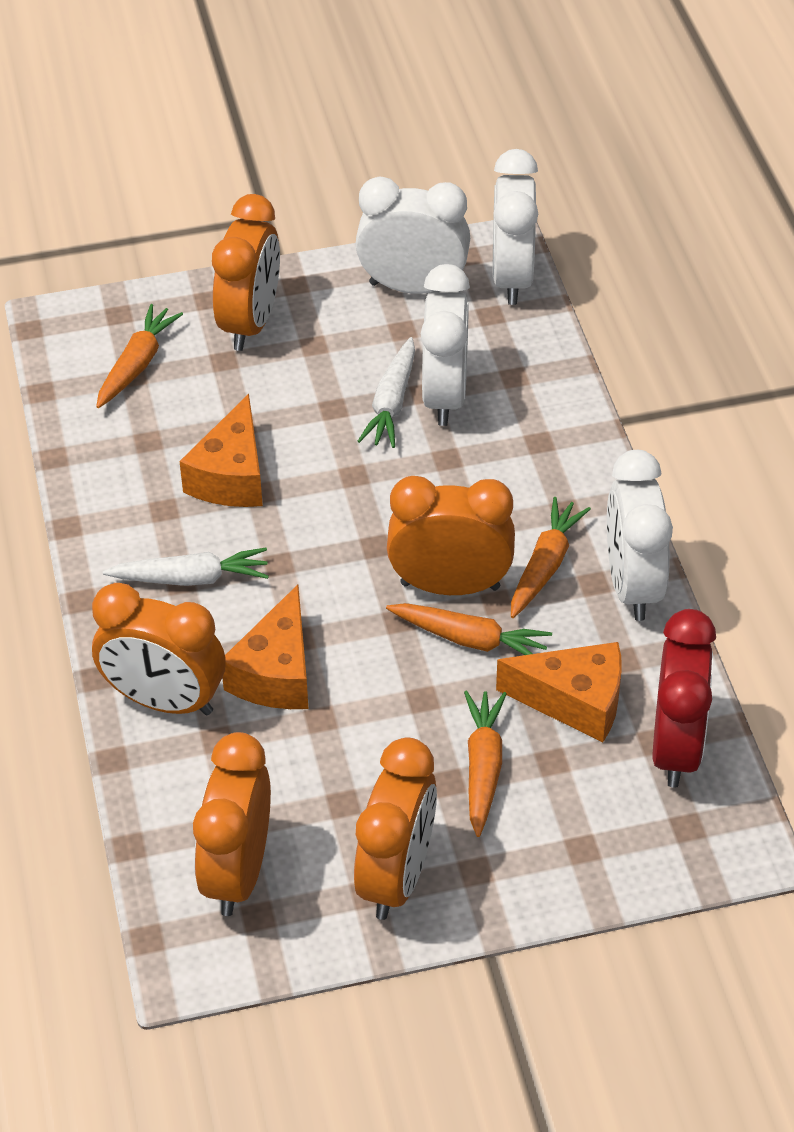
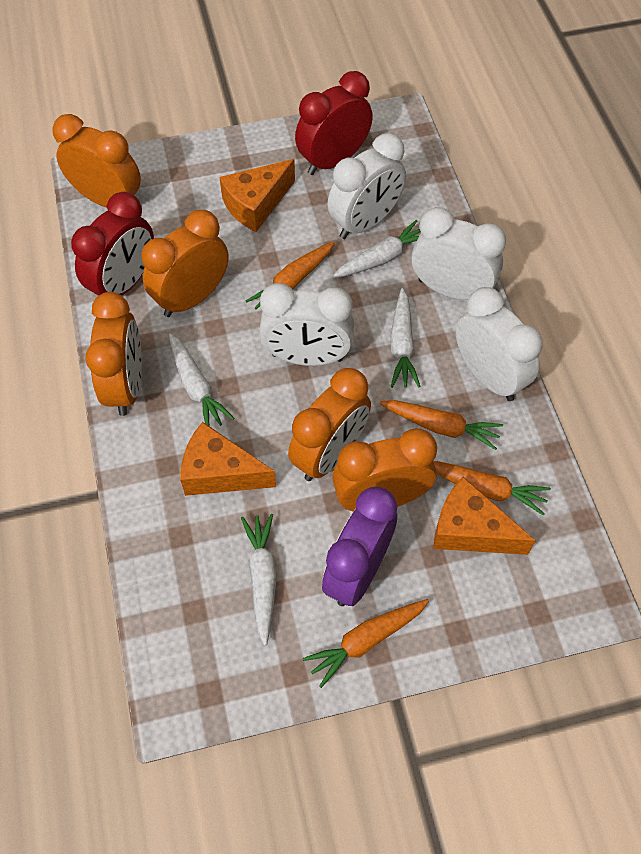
purple clock: none = 0 -> [322,487,397,606] = 1
red clock: [652,609,716,788] = 1 -> [71,192,154,296] [295,71,373,175] = 2
white carrot: [103,547,269,586] [358,337,415,448] = 2 -> [169,333,234,426] [241,514,277,646] [332,220,421,279] [390,288,421,388] = 4

